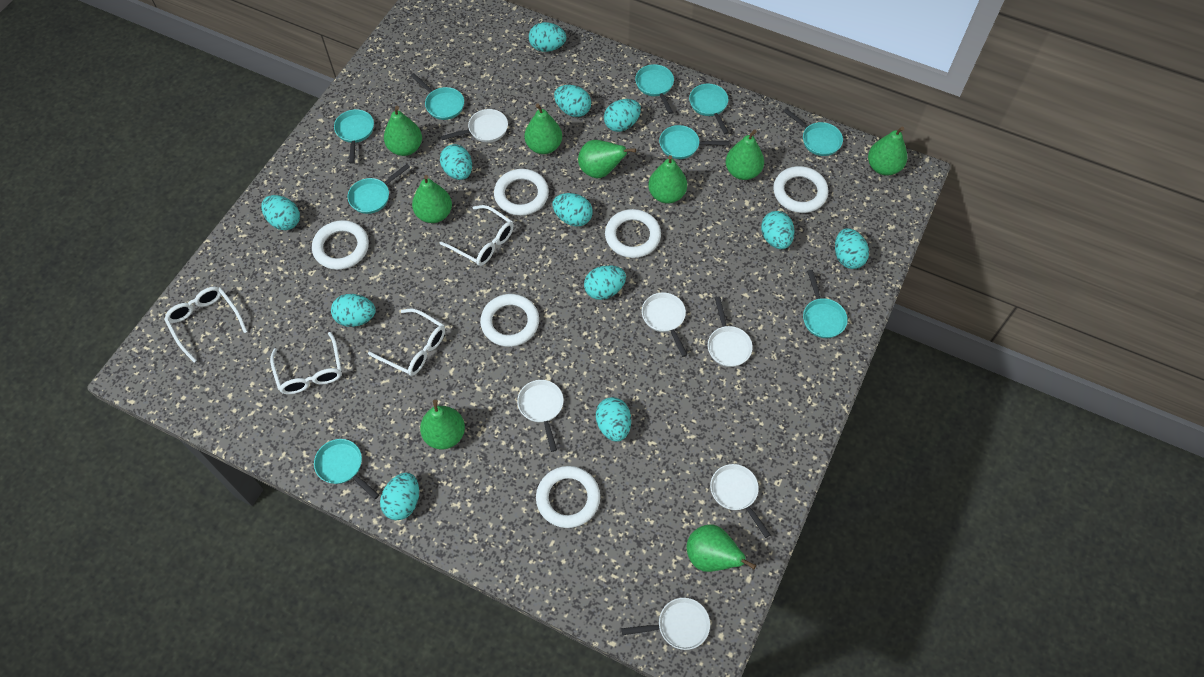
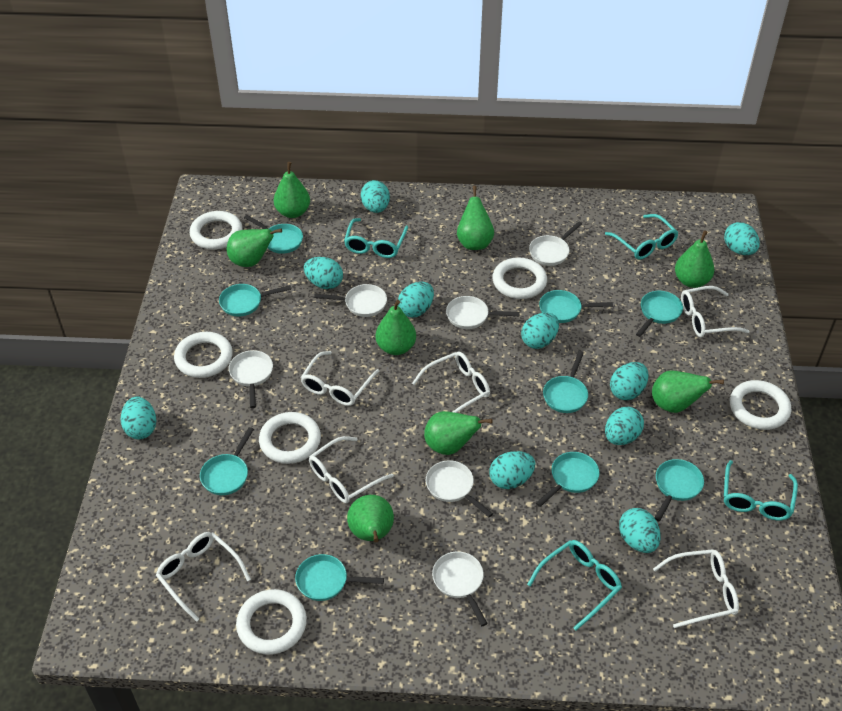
green pear: [384,106,422,156] [412,175,452,223] [420,400,465,449] [525,103,562,154] [578,140,636,178] [648,155,687,204] [687,524,756,572] [726,129,764,180] [868,126,907,176] = 9 -> [227,229,282,267] [274,162,310,218] [347,495,394,542] [376,300,416,355] [424,411,493,455] [457,186,494,250] [652,371,724,413] [675,230,714,288] = 8
turquoise egg: [261,195,300,230] [331,294,376,327] [380,473,419,520] [440,144,472,180] [529,22,566,52] [552,193,593,227] [554,85,591,117] [584,265,626,300] [596,397,631,442] [604,99,641,132] [761,211,794,249] [835,228,869,269] = 12 -> [121,396,156,439] [304,257,343,289] [361,180,390,213] [398,282,434,318] [489,451,535,489] [521,313,559,349] [605,407,644,445] [610,362,649,400] [619,508,661,553] [724,222,760,255] = 10
turquoise glasses: none = 0 -> [344,218,408,258] [527,540,622,630] [605,214,679,260] [724,460,798,520] = 4
white glasses: [164,287,248,362] [270,332,342,394] [368,309,445,376] [440,205,514,266] = 4 -> [156,532,251,622] [300,351,380,406] [309,436,394,503] [412,351,490,413] [653,549,739,628] [681,286,750,337] = 6

